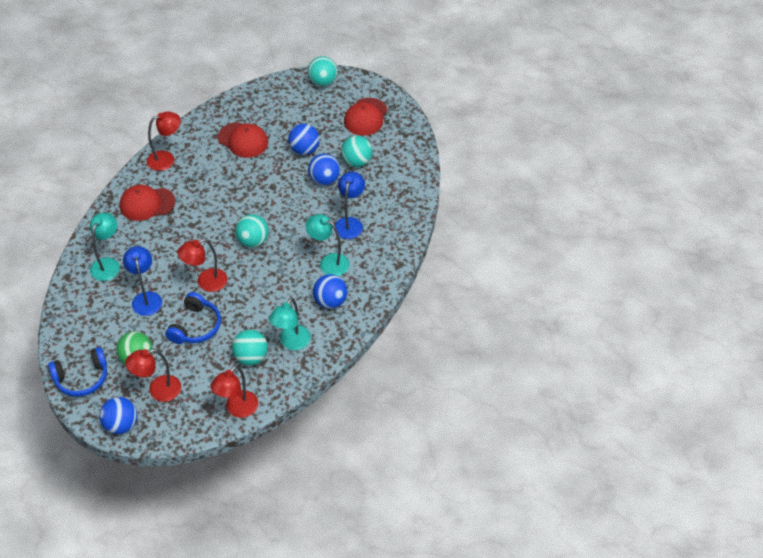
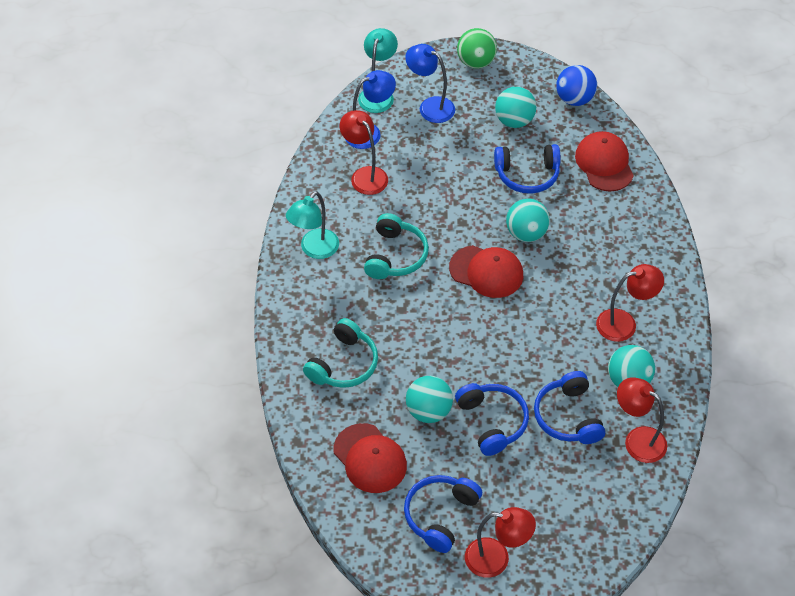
blue ball: [99,397,137,434] [288,124,320,155] [308,154,340,186] [313,274,347,309] = 4 -> [556,65,597,106] = 1
blue headphones: [48,347,107,397] [165,292,221,344] = 2 -> [404,475,482,553] [455,383,529,456] [494,144,560,194] [534,371,605,444] = 4
turquoise headphones: none = 0 -> [303,318,378,388] [364,213,429,279] = 2
turquoise lamp: [90,212,120,281] [269,298,311,350] [305,214,350,276] = 3 -> [286,191,339,259] [358,28,398,113] = 2

